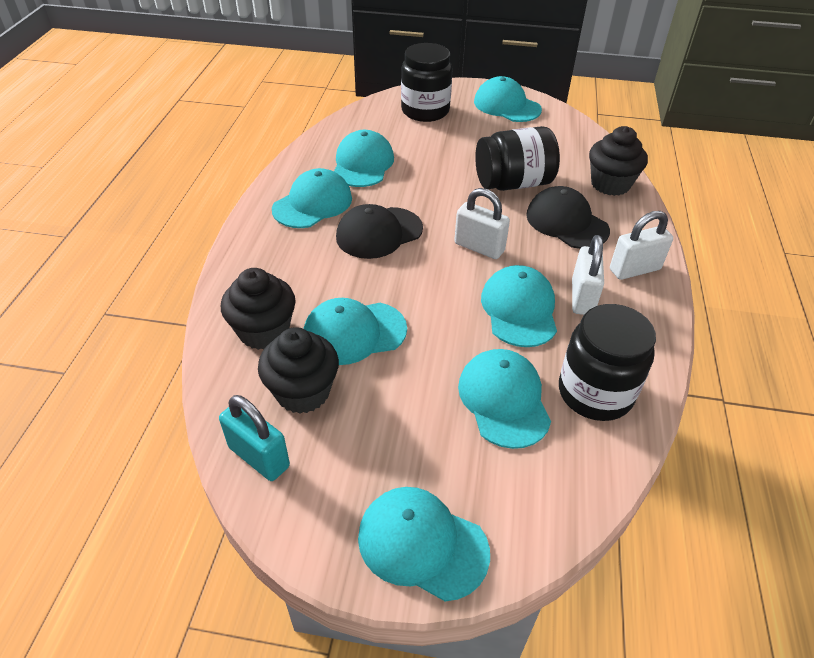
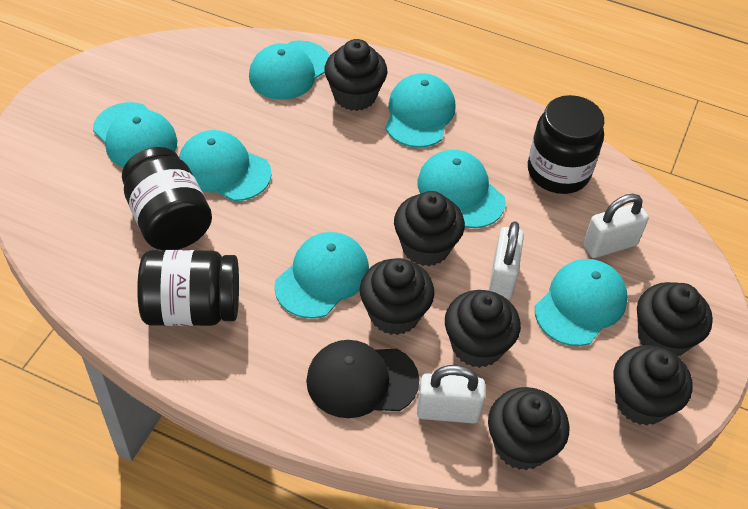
black cap: [336,204,423,259] [526,186,610,249] = 2 -> [306,340,419,418] = 1
black cupcake: [221,268,296,350] [258,327,339,414] [589,126,648,196] = 3 -> [325,39,387,111] [360,258,434,335] [394,191,465,266] [445,290,521,368] [488,387,569,470] [614,345,693,426] [637,282,713,356] = 7
turquoise padlock: [219,395,290,481] = 1 -> none = 0

